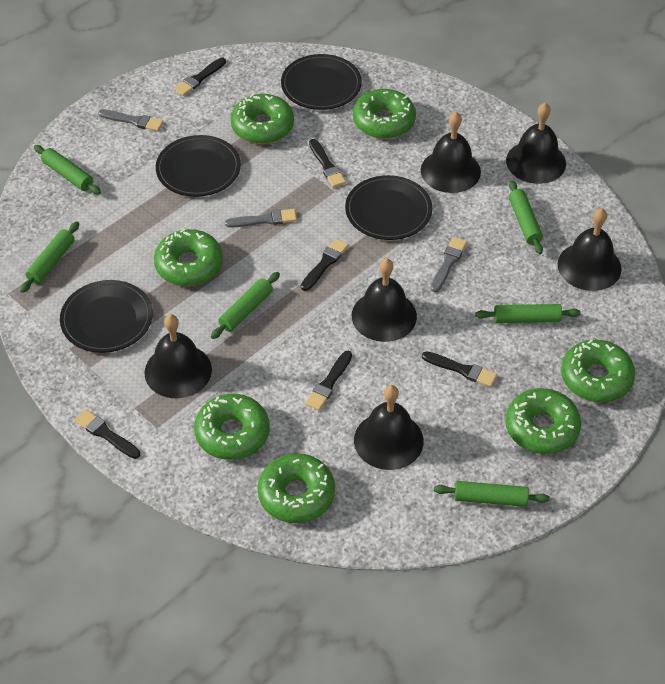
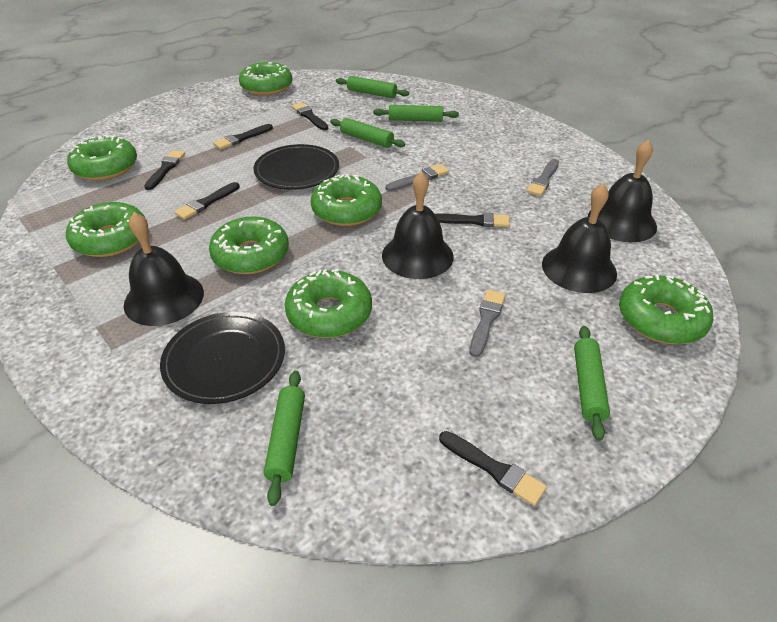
black bell: [144,314,212,398] [352,259,417,342] [354,385,424,470] [421,112,481,193] [506,103,566,184] [558,208,621,291] = 6 -> [124,212,204,326] [382,171,454,279] [542,184,617,293] [588,140,657,242] = 4
black plate: [60,280,153,353] [156,135,241,197] [281,54,362,110] [345,175,432,240] = 4 -> [160,312,285,404] [253,144,339,190] = 2
green rolling pin: [20,221,79,293] [34,145,101,195] [211,272,280,339] [434,481,550,507] [475,304,580,323] [509,180,543,254] = 6 -> [264,371,305,506] [330,118,405,148] [336,76,409,98] [373,105,459,122] [574,326,610,441] = 5

